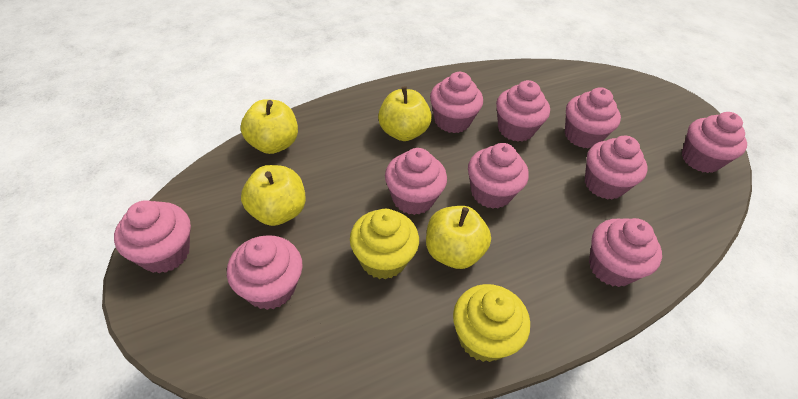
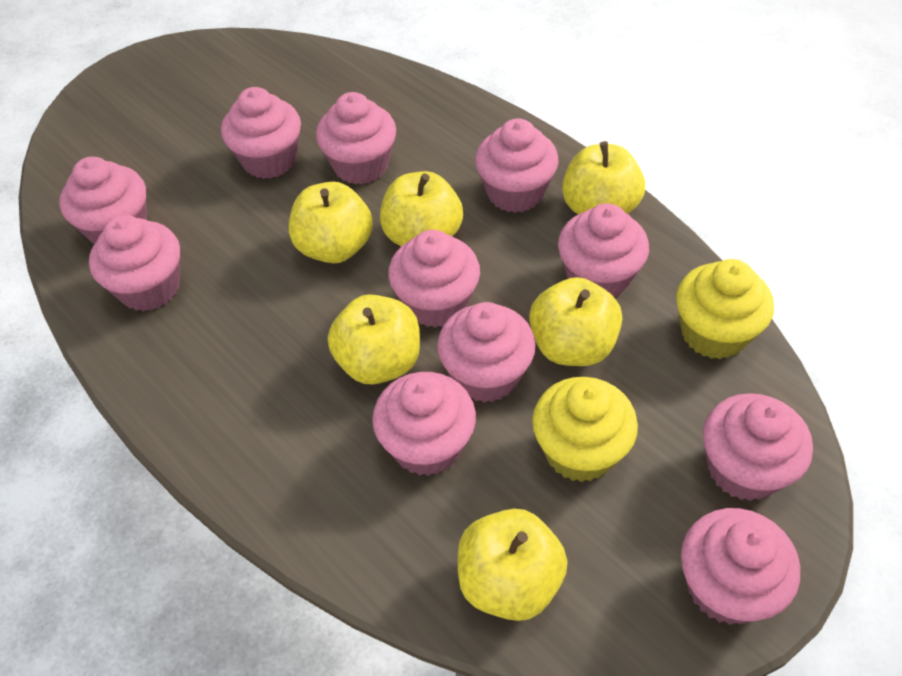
pink cupcake: [114,200,191,273] [227,235,303,310] [385,148,447,215] [430,72,483,133] [468,143,529,209] [496,80,550,142] [565,87,621,149] [585,136,647,200] [589,218,662,287] [682,112,747,173] = 10 -> [59,157,147,244] [89,215,180,311] [221,87,301,179] [316,92,396,184] [372,372,476,476] [388,230,480,328] [437,302,535,403] [475,118,559,213] [558,203,649,297] [681,508,800,625] [703,393,813,501] = 11
yellow apple: [241,99,298,154] [241,165,306,226] [378,86,432,141] [426,206,491,269] = 4 -> [289,182,373,263] [328,294,420,385] [380,171,463,246] [458,509,568,621] [529,277,622,366] [562,141,645,214] = 6

